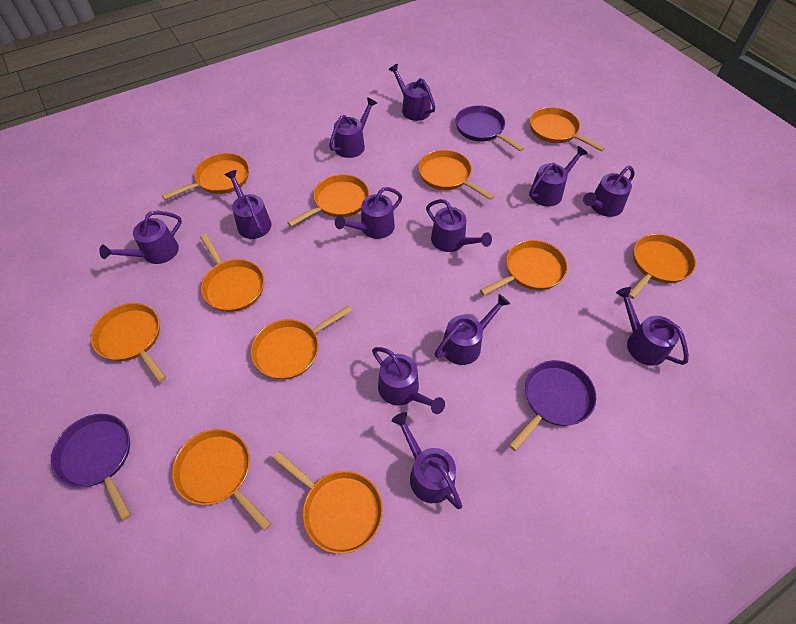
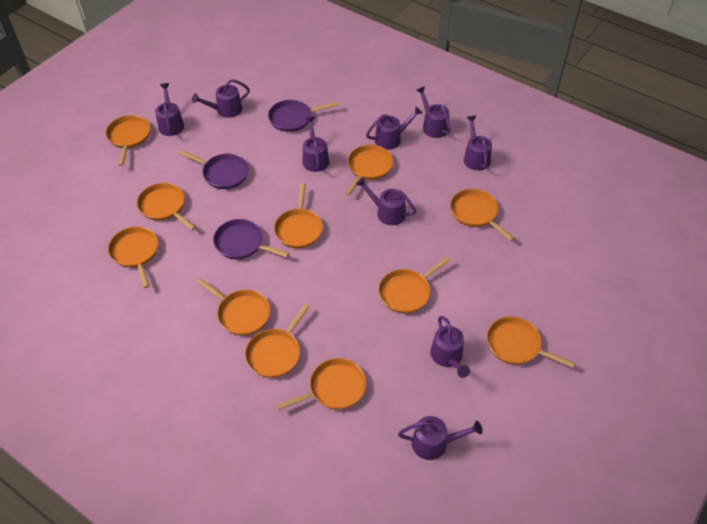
purple watering can: [99,211,182,264] [224,170,271,239] [329,97,377,158] [335,187,402,239] [372,347,445,414] [388,64,436,121] [391,412,462,509] [426,199,492,252] [435,294,510,365] [529,146,588,207] [583,166,635,217] [616,287,689,366] = 12 -> [155,83,184,136] [192,79,250,118] [302,117,329,172] [356,177,416,225] [366,106,422,150] [398,416,483,460] [416,86,451,138] [430,316,470,378] [464,116,492,171] = 9

